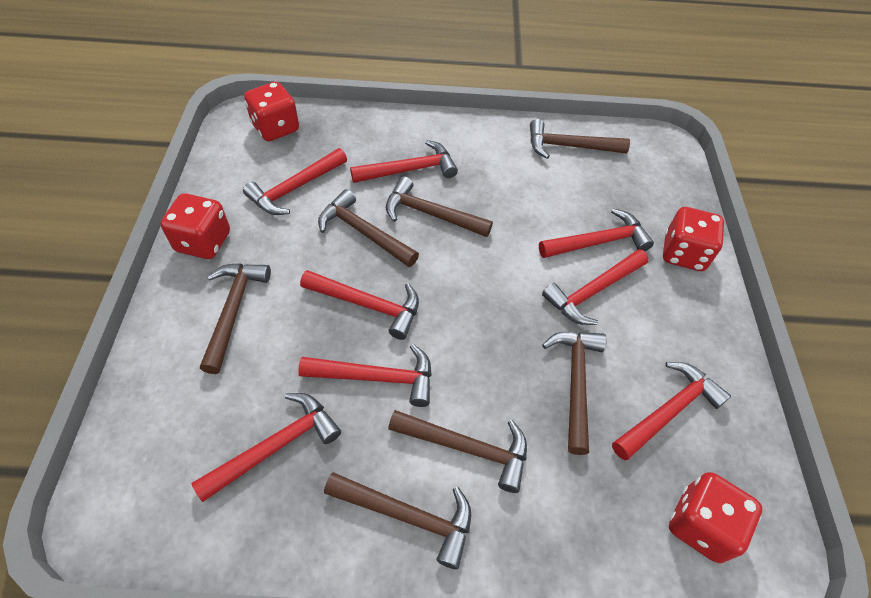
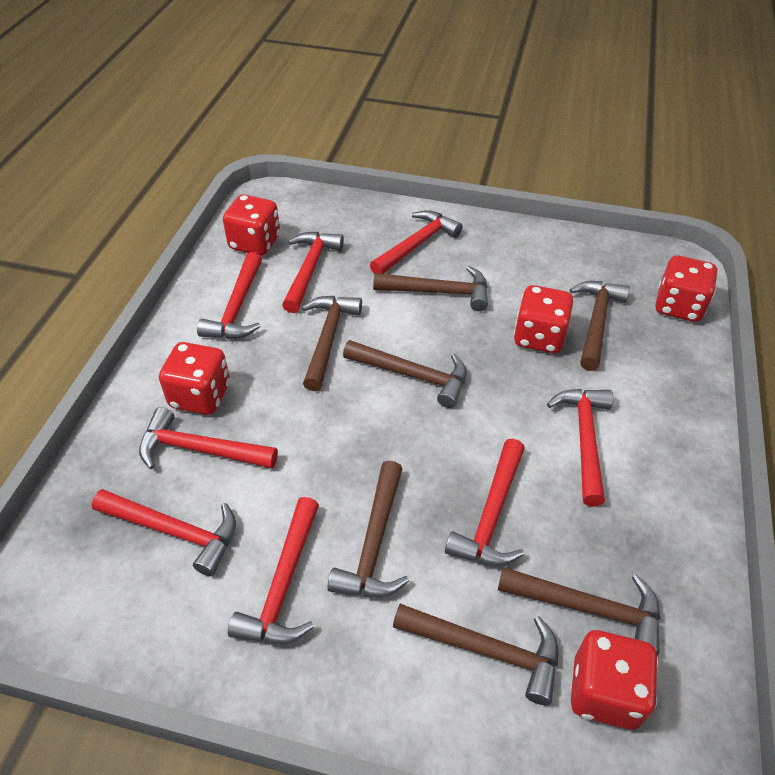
red dice: [161,193,230,259] [244,82,299,141] [663,207,724,271] [669,472,762,563] = 4 -> [159,342,230,415] [223,194,280,256] [514,285,573,353] [571,630,658,729] [656,255,718,322] = 5

